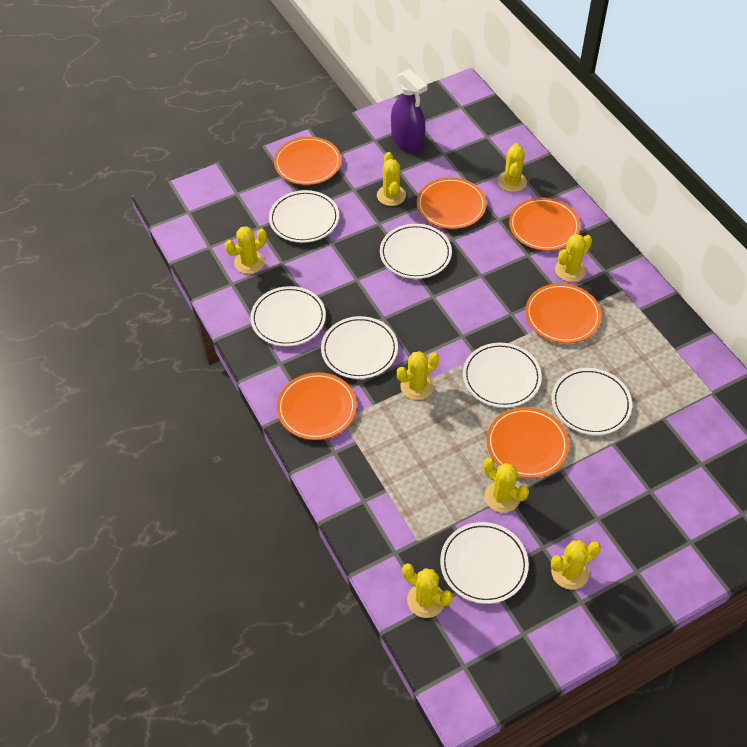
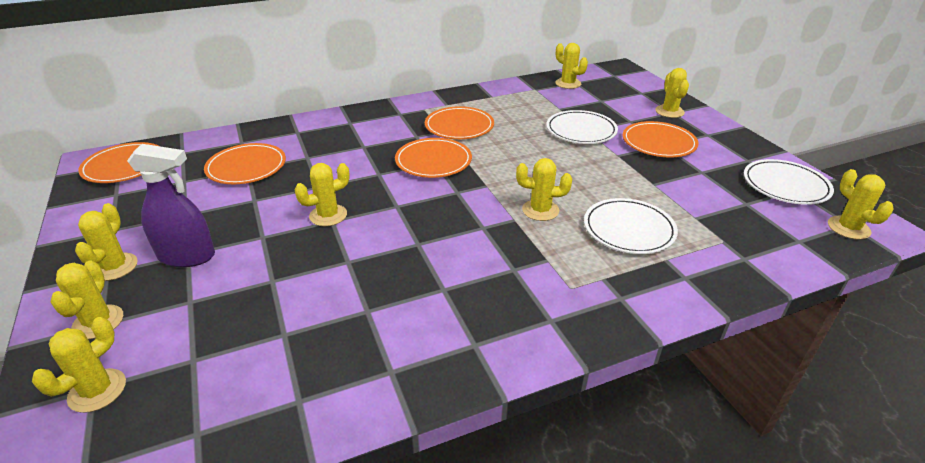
orange plate: [274,137,341,185] [277,372,357,440] [417,177,487,229] [487,407,569,478] [509,197,581,251] [525,283,602,343] = 6 -> [78,142,158,183] [204,143,286,184] [395,138,472,178] [425,106,494,139] [623,121,699,157] = 5
white plate: [250,286,326,346] [269,190,339,243] [321,316,398,379] [380,224,452,279] [440,522,529,604] [463,343,542,408] [551,368,632,435] = 7 -> [546,110,618,144] [584,198,678,254] [744,159,834,205] = 3

